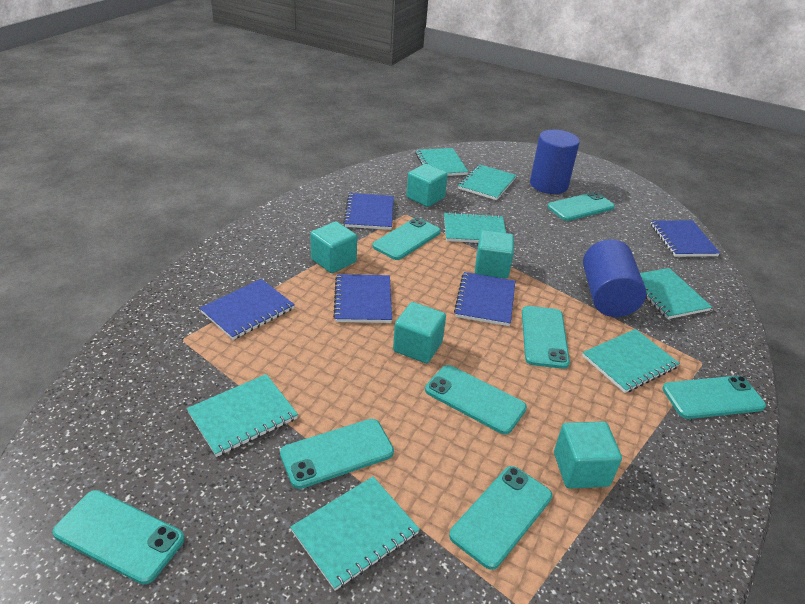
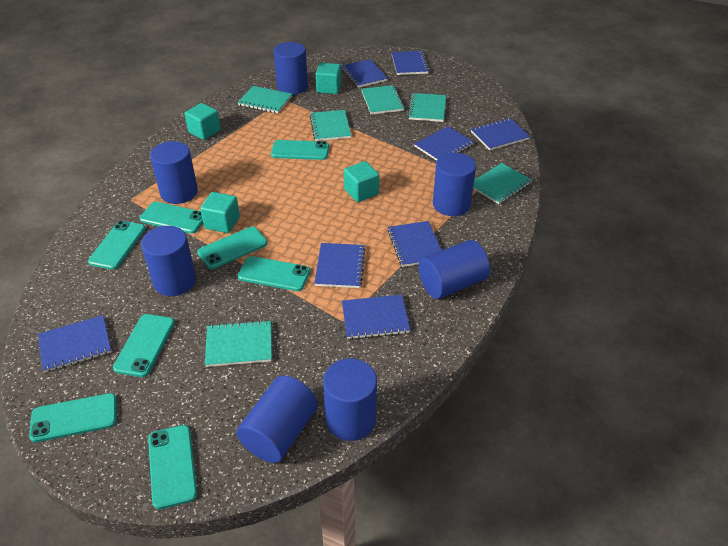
blue cylinder: [530,130,580,194] [583,239,646,317] = 2 -> [141,226,196,296] [150,141,198,204] [237,375,318,463] [273,42,308,95] [323,358,377,441] [419,240,490,299] [433,152,476,216] = 7
blue notebook: [200,279,295,340] [333,274,392,323] [343,193,394,230] [454,272,515,326] [651,220,720,257] = 5 -> [38,315,111,373] [314,243,365,288] [341,59,388,88] [342,295,410,339] [388,221,442,267] [391,51,429,75] [414,126,474,161] [471,118,531,150] = 8
turquoise cube: [310,221,357,273] [393,302,446,363] [406,164,448,207] [475,230,514,279] [554,421,622,488] = 5 -> [185,103,221,140] [200,192,240,233] [315,63,341,94] [344,161,379,202] = 4
turquoise notebook: [187,374,298,457] [290,476,420,591] [415,148,468,176] [444,212,506,243] [458,164,517,200] [582,329,680,393] [640,268,712,319] = 7 -> [205,320,272,367] [238,86,292,113] [310,110,352,141] [361,85,405,114] [408,93,446,122] [473,163,532,204] = 6

